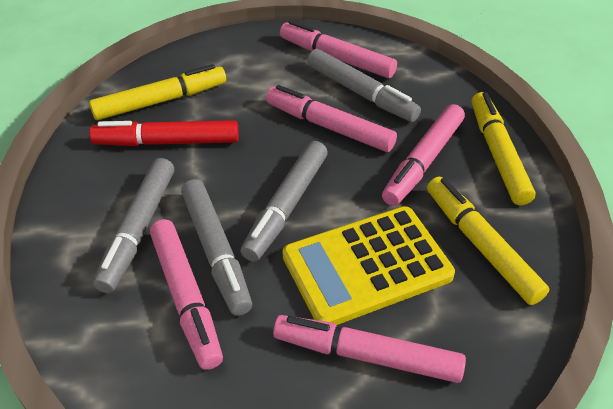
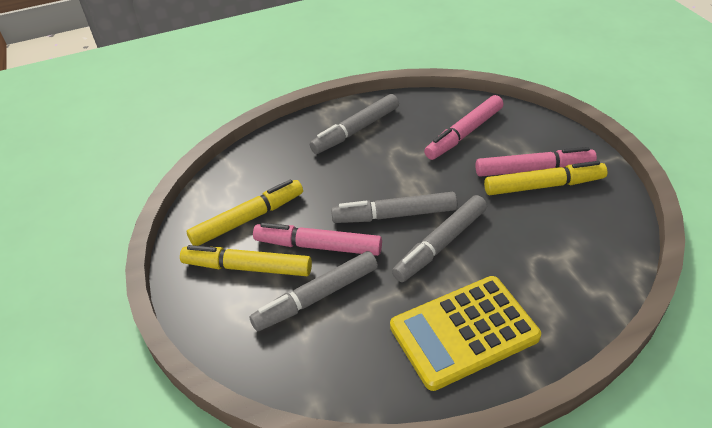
pink marker: [150,219,223,370] [266,85,397,152] [273,315,466,383] [280,20,397,78] [382,104,465,206] = 5 -> [253,223,382,256] [424,95,503,160] [476,147,597,177] = 3
red marker: [89,120,238,146] = 1 -> none = 0

